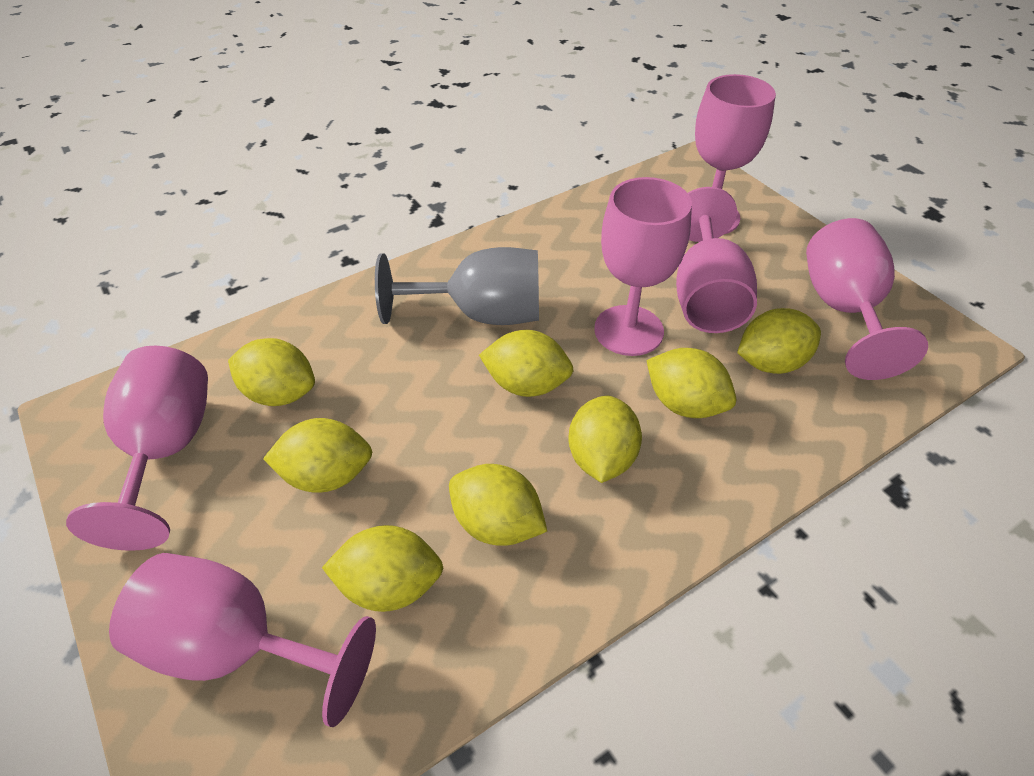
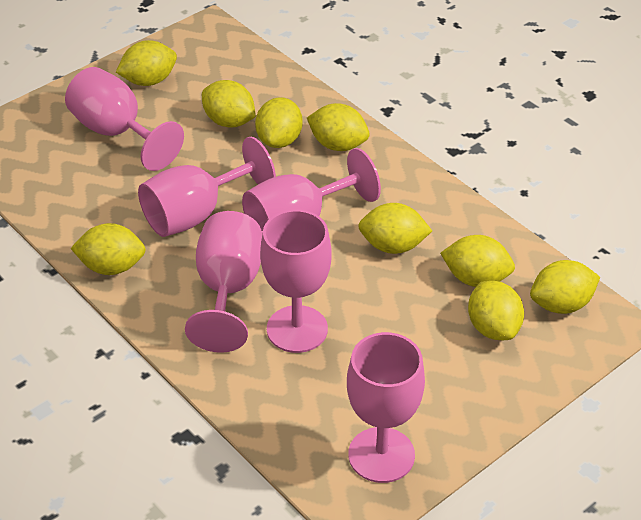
grey goblet: [375,247,539,325] = 1 -> none = 0
yellow lemon: [228,338,315,406] [263,418,372,493] [322,525,443,612] [449,464,547,546] [479,330,573,397] [569,396,642,483] [646,348,736,418] [737,308,821,374] = 8 -> [70,223,146,275] [116,40,177,86] [202,80,256,128] [255,97,302,148] [307,103,370,151] [358,203,432,254] [440,235,515,287] [468,281,524,340] [530,260,600,314] = 9

